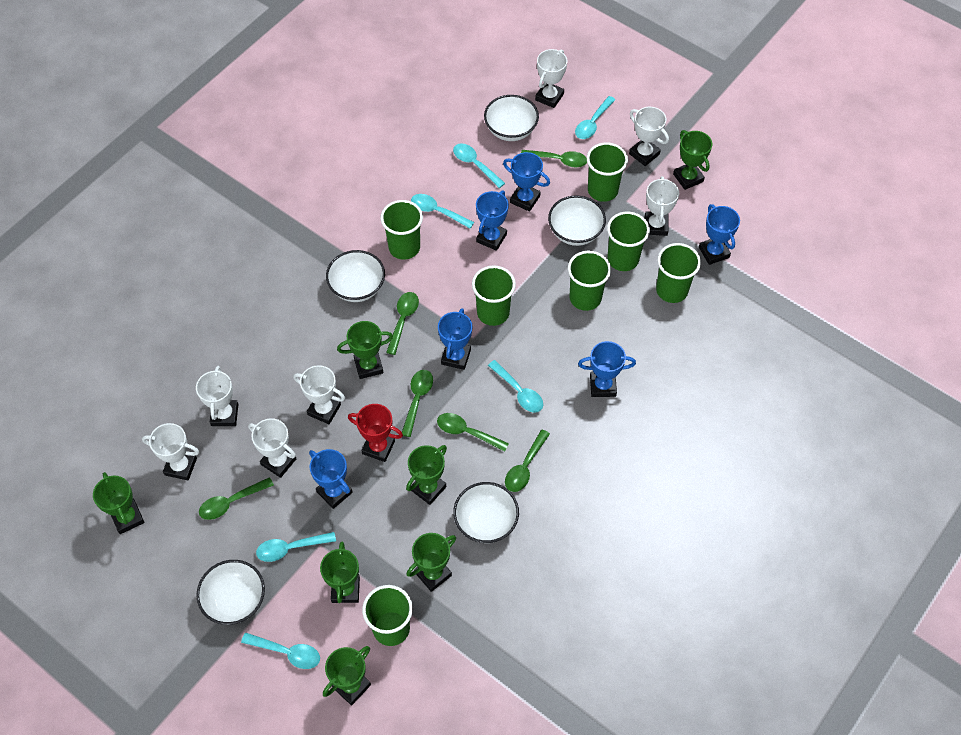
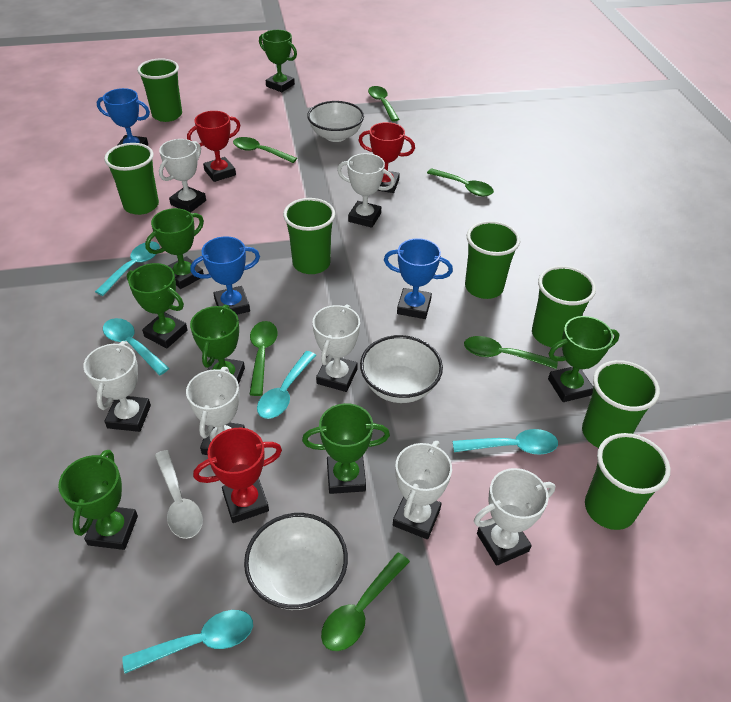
blue trophy: [309,449,353,509] [438,308,472,370] [476,191,509,251] [503,152,550,212] [578,341,636,397] [699,204,740,265] = 6 -> [97,88,150,146] [190,236,260,315] [384,238,453,319] = 3
red trophy: [348,404,403,462] = 1 -> [187,111,241,182] [193,428,282,523] [358,122,415,193] = 3
turquoise spoon: [241,632,320,669] [256,532,336,562] [411,194,474,229] [453,143,505,188] [488,360,543,413] [575,96,615,139] = 6 -> [95,241,160,296] [103,318,169,375] [122,610,253,674] [257,351,316,419] [453,429,558,455] = 5
white bowl: [196,560,265,625] [326,250,385,302] [453,482,519,543] [484,95,539,141] [548,195,606,246] = 5 -> [244,513,348,610] [307,101,364,142] [360,335,443,403] = 3
white spoon: none = 0 -> [155,450,203,539] = 1

